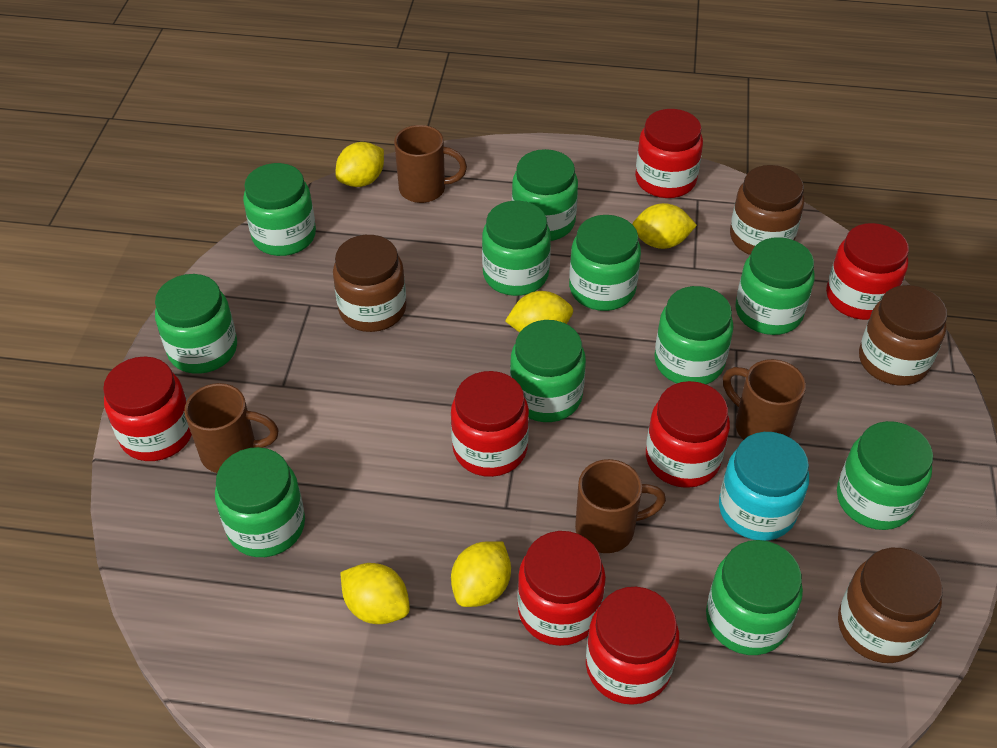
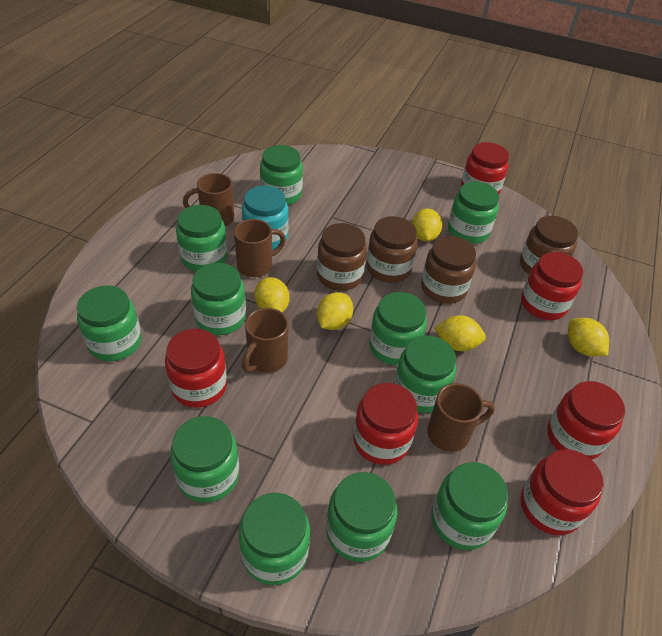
red jar: [103,357,192,461] [451,371,529,477] [517,531,606,646] [586,587,679,705] [635,109,703,198] [646,381,730,488] [826,223,909,320] = 7 -> [165,329,227,408] [353,383,418,465] [461,142,509,194] [521,252,583,320] [521,449,604,535] [547,381,625,460] = 6

